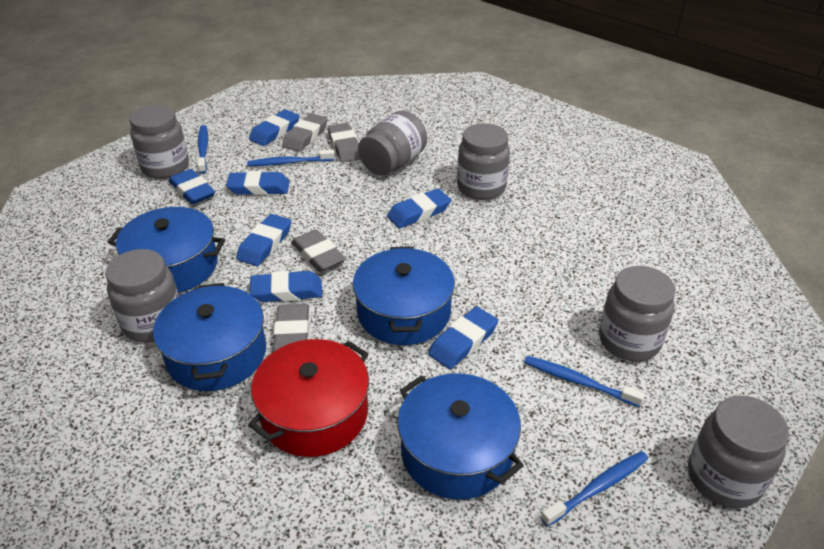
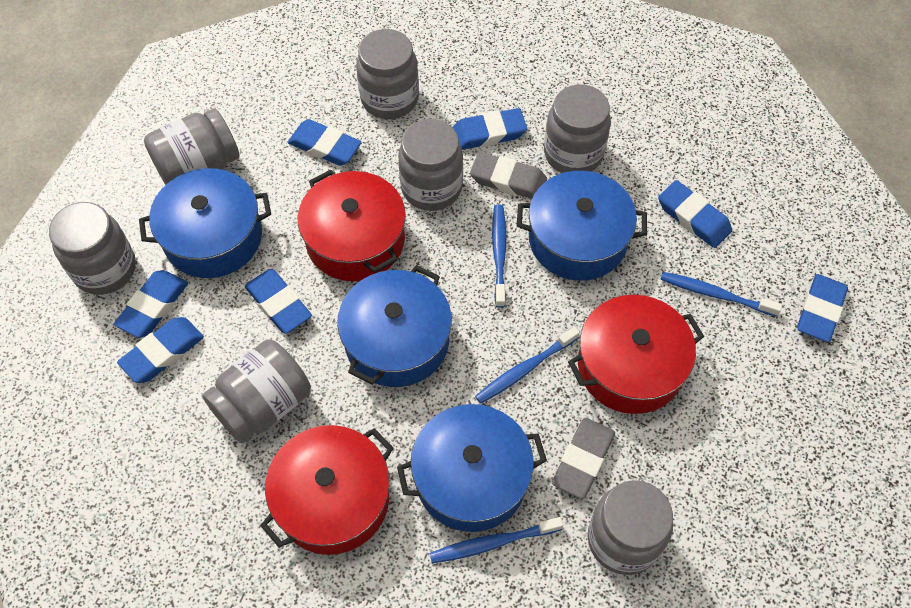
grey eraser: [273,304,309,352] [282,113,328,152] [291,229,346,272] [328,123,360,162] = 4 -> [470,152,547,199] [552,418,615,499] = 2
grey jar: [105,249,179,342] [129,105,189,179] [358,110,427,176] [457,123,510,200] [599,266,675,361] [688,396,789,508] = 6 -> [49,202,136,295] [144,109,240,185] [202,340,311,443] [356,29,419,119] [398,119,463,211] [544,84,611,173] [588,480,673,575] = 7
red pot: [248,339,369,457] = 1 -> [260,425,394,555] [298,169,406,281] [568,295,704,414] = 3

